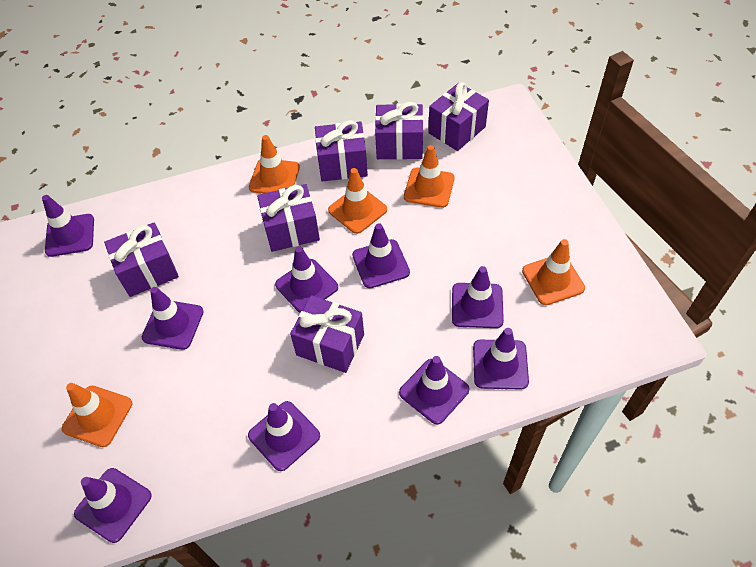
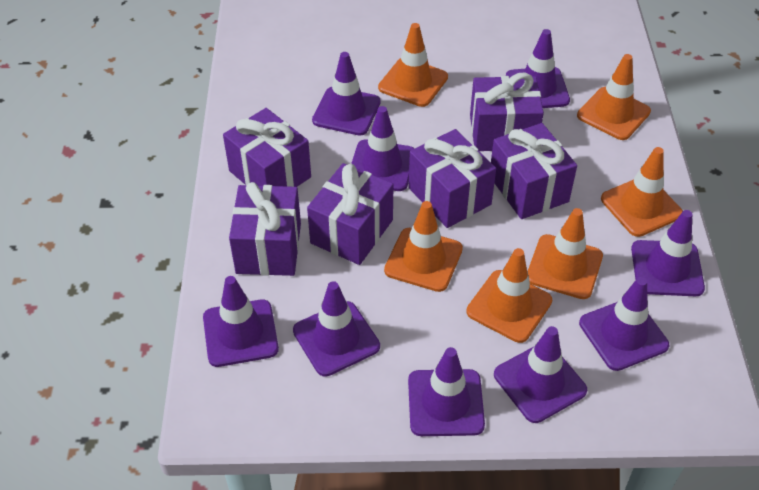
orange traffic cone: [62,383,132,447] [249,135,300,194] [328,168,387,234] [404,145,455,208] [522,239,585,305] = 5 -> [378,23,448,107] [384,201,463,292] [466,248,552,343] [528,208,603,299] [577,54,651,140] [601,147,683,237] = 6

